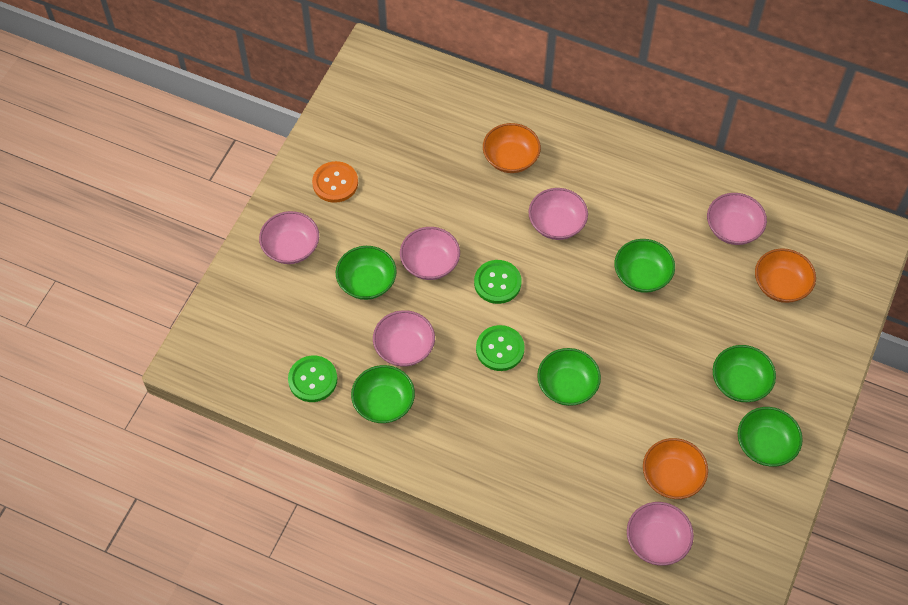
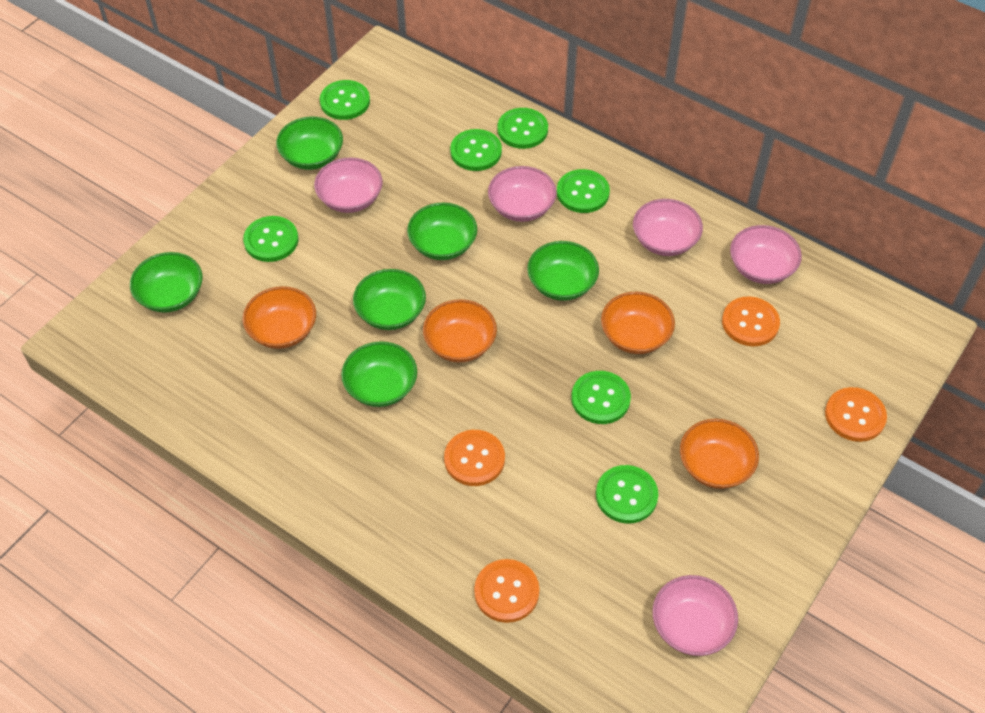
green button: [288,356,337,402] [474,260,521,304] [476,325,525,371] = 3 -> [243,216,298,262] [320,80,370,120] [450,129,502,171] [497,108,548,149] [557,169,610,213] [571,371,631,424] [596,465,658,523] = 7
orange bowl: [483,123,541,173] [643,438,708,499] [755,248,816,303] = 3 -> [243,286,316,349] [423,299,497,362] [601,292,675,354] [680,419,759,489] = 4
orange button: [312,161,358,203] = 1 -> [444,430,505,486] [474,559,539,623] [722,296,780,346] [825,387,887,442] = 4
pink bowl: [259,211,319,264] [373,310,435,367] [400,227,460,280] [529,188,588,240] [627,502,694,566] [707,193,767,245] = 6 -> [314,157,383,213] [488,166,557,222] [633,199,703,256] [652,575,738,656] [730,225,802,284] = 5

